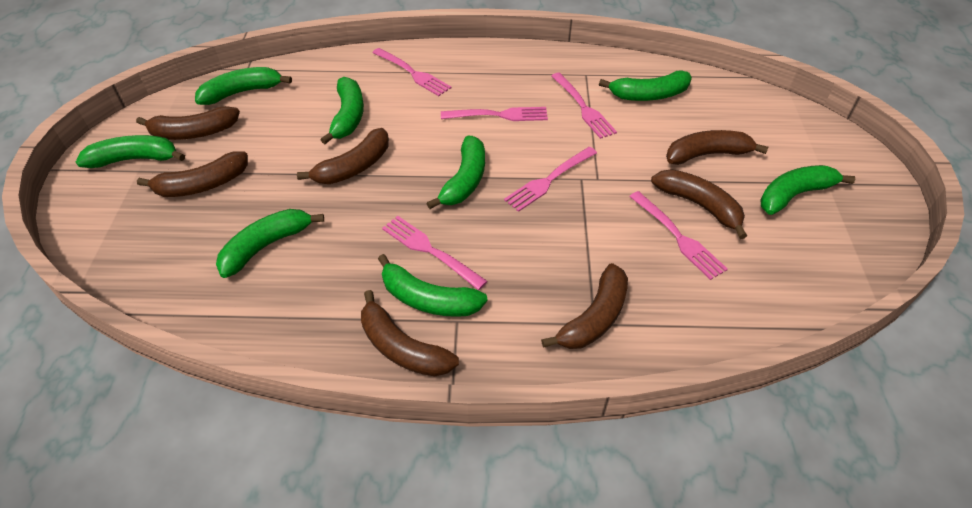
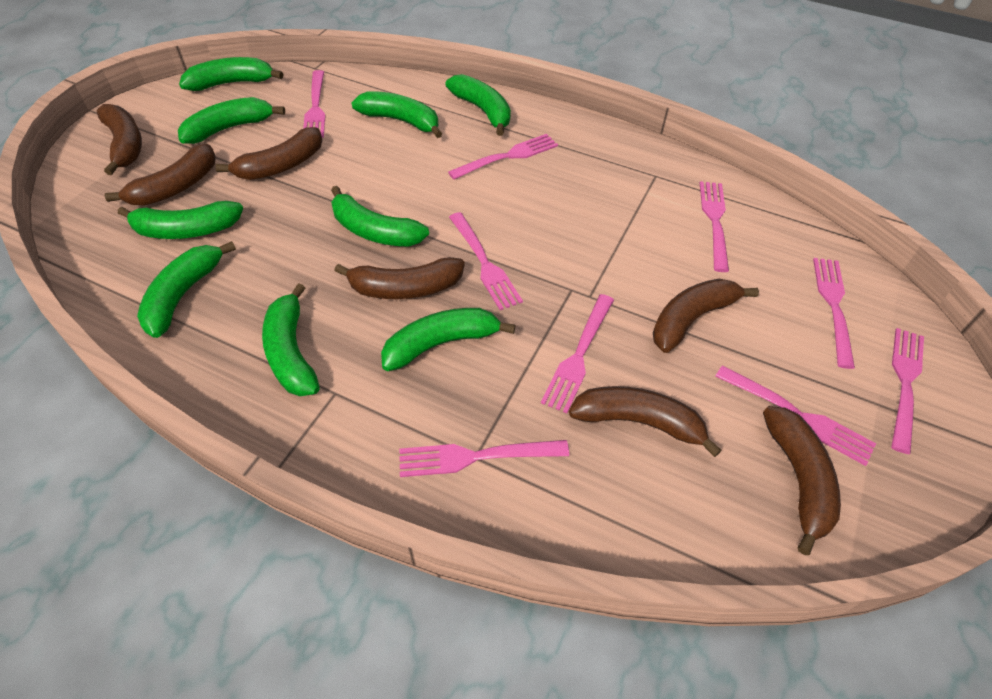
green banana: [76,135,185,168] [195,67,292,105] [216,209,324,278] [321,77,364,144] [378,254,488,317] [426,136,485,209] [599,70,692,101] [760,165,855,215] = 8 -> [118,201,243,239] [137,241,236,338] [178,97,285,144] [179,57,283,91] [262,283,320,396] [331,186,429,247] [351,91,442,138] [381,308,516,371] [445,74,511,136] = 9
pink fork: [372,48,451,96] [382,216,488,290] [441,107,548,121] [504,147,597,212] [551,73,617,139] [629,191,728,280] = 6 -> [303,70,326,138] [399,440,569,477] [448,134,558,179] [449,212,523,310] [541,294,614,413] [700,181,729,272] [715,365,876,466] [813,258,855,369] [891,328,924,454] = 9

